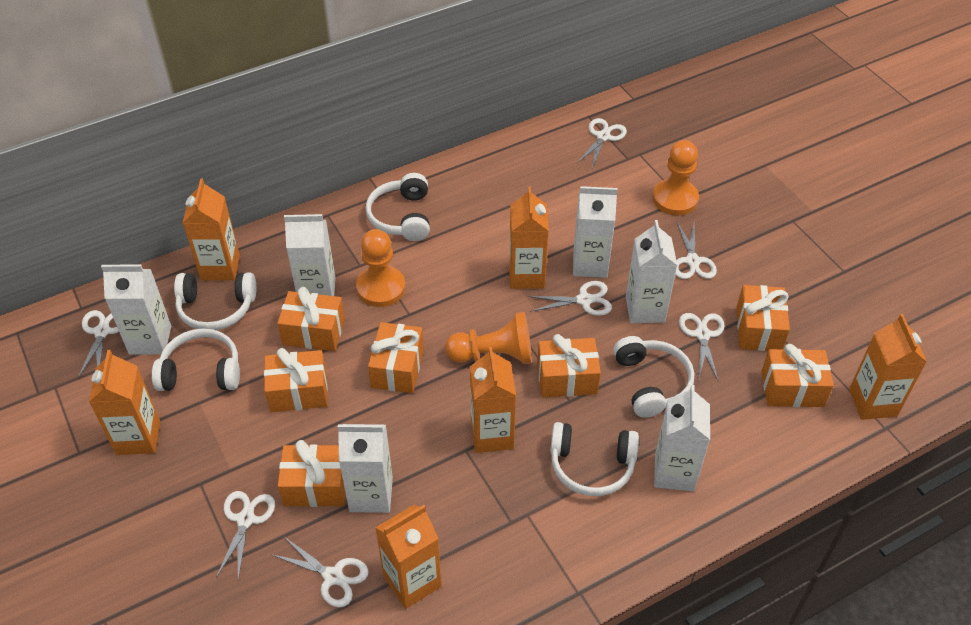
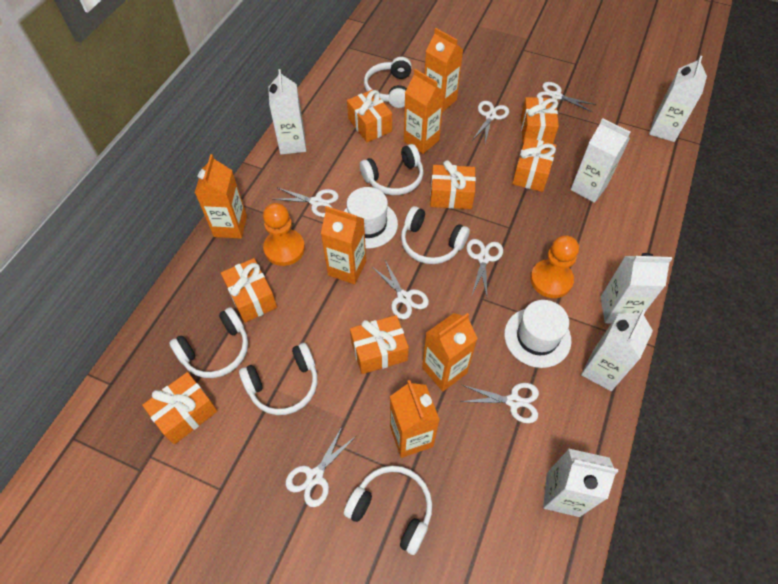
orange pawn: [356,229,405,307] [445,312,532,364] [653,140,699,215] = 3 -> [263,203,305,266] [530,235,579,298] = 2
white hat: none = 0 -> [344,187,398,249] [504,300,571,368] = 2
white headphones: [152,328,240,391] [174,272,256,330] [366,173,430,241] [550,422,639,496] [613,336,694,418] = 5 -> [169,307,248,378] [239,343,317,415] [344,465,432,555] [360,144,423,195] [364,57,412,108] [401,206,470,264] = 6

